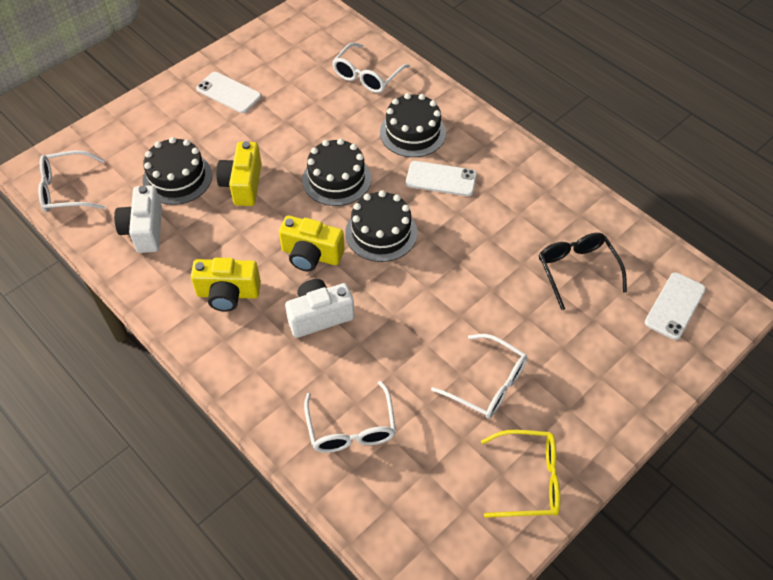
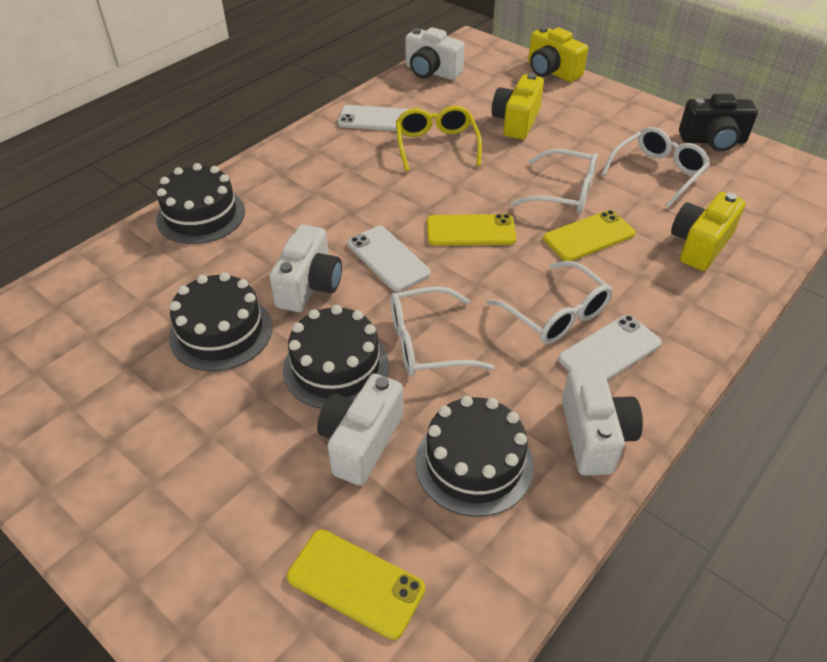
black camera: none = 0 -> [679,94,758,151] = 1
black glasses: [539,233,627,310] = 1 -> none = 0
white camera: [114,185,162,253] [285,279,355,338] = 2 -> [269,225,342,312] [317,374,403,486] [405,27,465,80] [562,366,643,476] = 4
yellow phone: none = 0 -> [287,530,425,640] [427,214,516,246] [543,210,636,261] = 3

